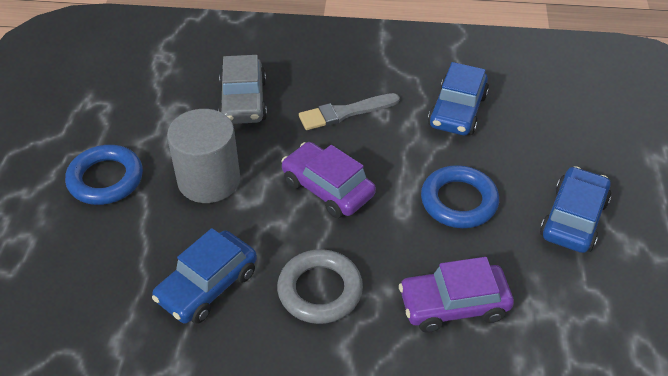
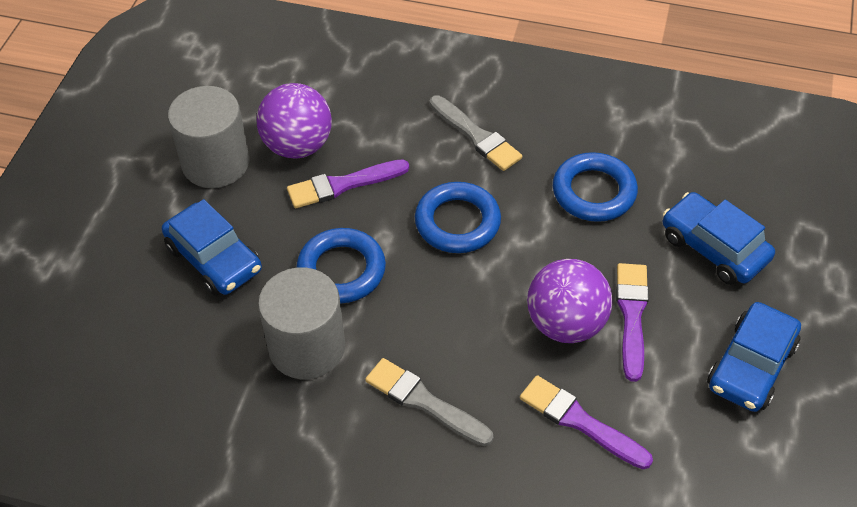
blue ring: [65,145,143,205] [421,165,499,228] = 2 -> [297,228,386,303] [415,182,501,253] [553,152,638,222] = 3
grey brush: [299,93,400,130] = 1 -> [365,358,493,446] [429,95,522,171] = 2
grey car: [218,55,267,124] = 1 -> none = 0
grey cylinder: [167,109,240,203] = 1 -> [168,86,250,188] [258,267,345,379] = 2
grey ring: [277,249,363,324] = 1 -> none = 0
purple ball: none = 0 -> [257,83,332,158] [527,259,612,343] = 2
purple brush: none = 0 -> [287,159,409,208] [520,375,653,469] [616,263,649,382] = 3
purple car: [281,142,376,218] [399,257,514,333] = 2 -> none = 0

